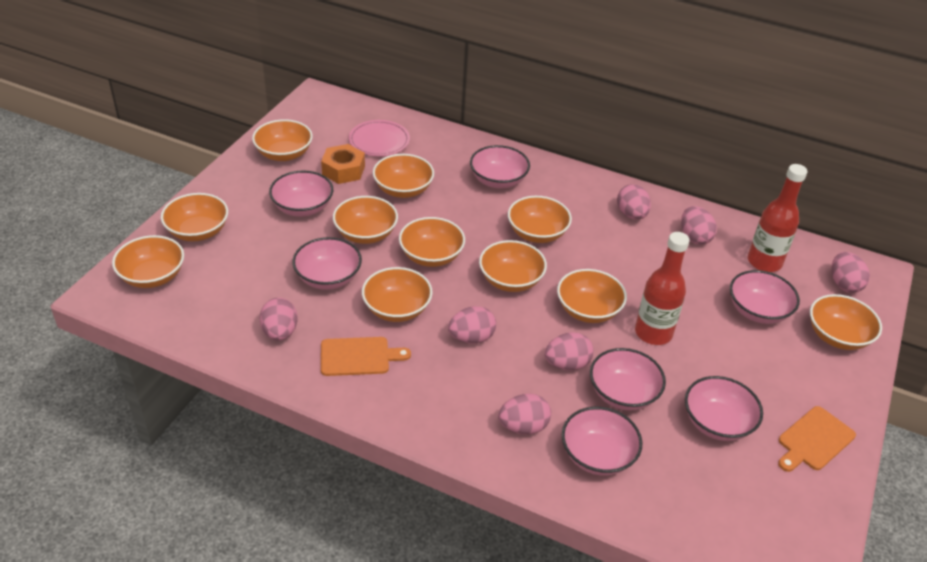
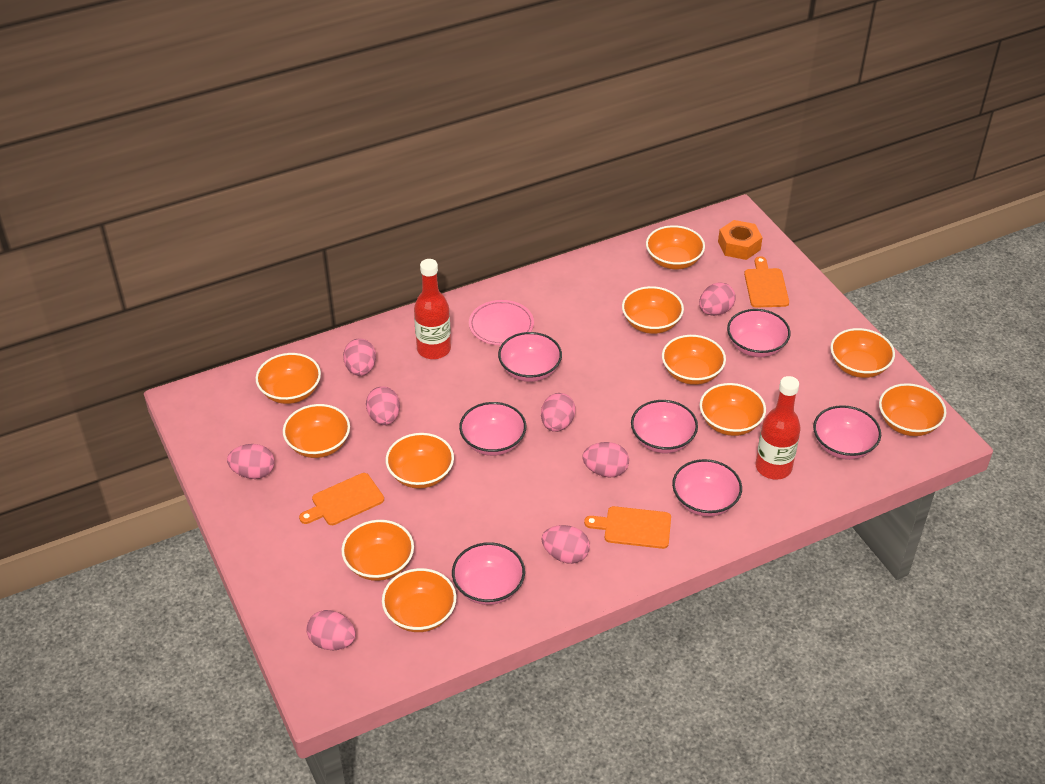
orange cutting board: [321,337,411,376] [778,406,856,472] = 2 -> [299,473,384,525] [584,506,671,549] [744,256,789,307] = 3
pink egg: [260,298,298,341] [448,306,496,344] [498,394,551,435] [545,332,594,371] [617,184,651,220] [681,206,717,245] [831,252,870,293] = 7 -> [227,444,274,479] [306,610,356,650] [343,338,376,376] [366,386,400,425] [541,393,575,432] [541,525,590,564] [582,442,629,478] [699,282,736,316] = 8

